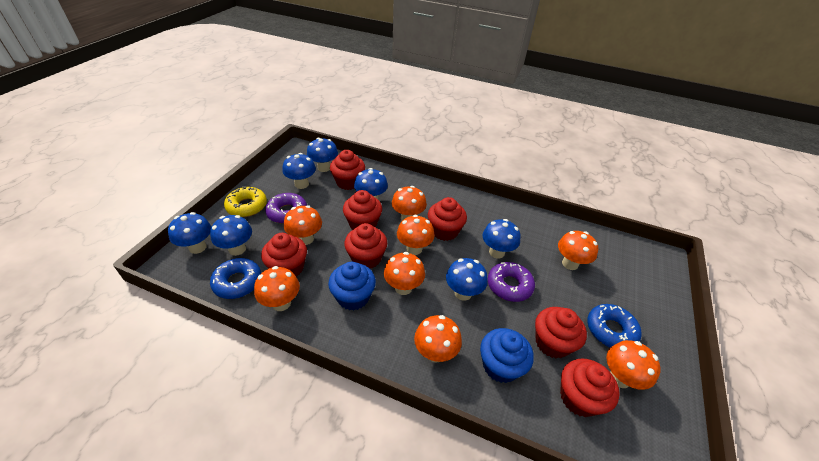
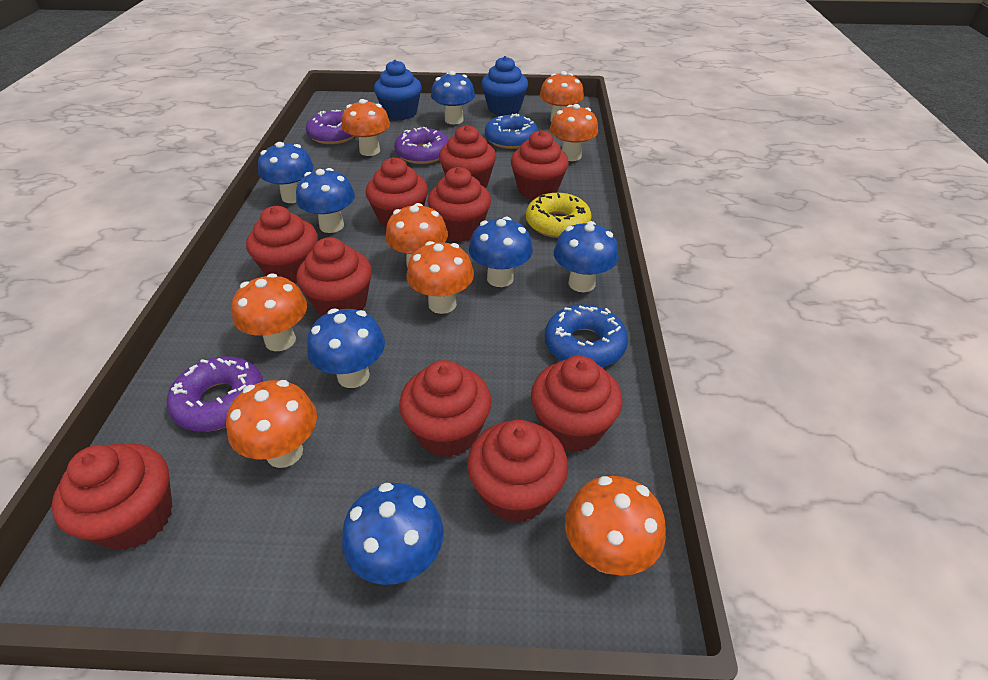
purple donut: [265,193,307,224] [488,262,535,302] = 2 -> [167,356,264,432] [306,110,355,144] [394,127,449,164] = 3
red cupcake: [261,233,307,277] [330,150,365,190] [343,190,382,230] [344,223,387,268] [428,197,467,241] [535,307,587,358] [560,358,620,417] = 7 -> [52,443,173,551] [246,206,318,284] [296,237,372,316] [365,157,428,228] [399,360,492,457] [428,167,491,242] [439,125,496,188] [467,420,568,523] [511,130,569,200] [531,356,622,452] = 10

